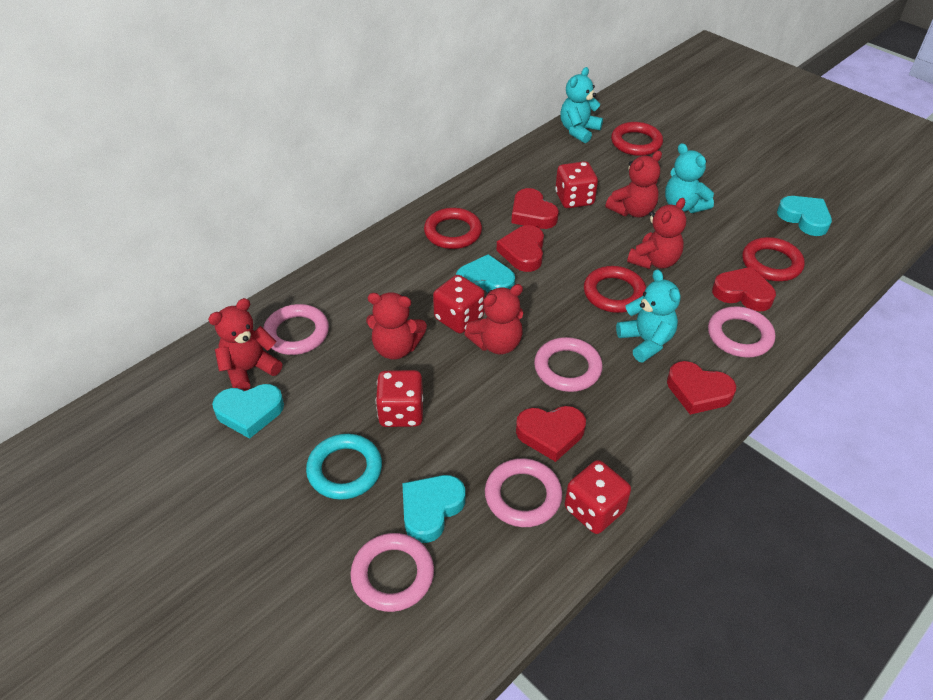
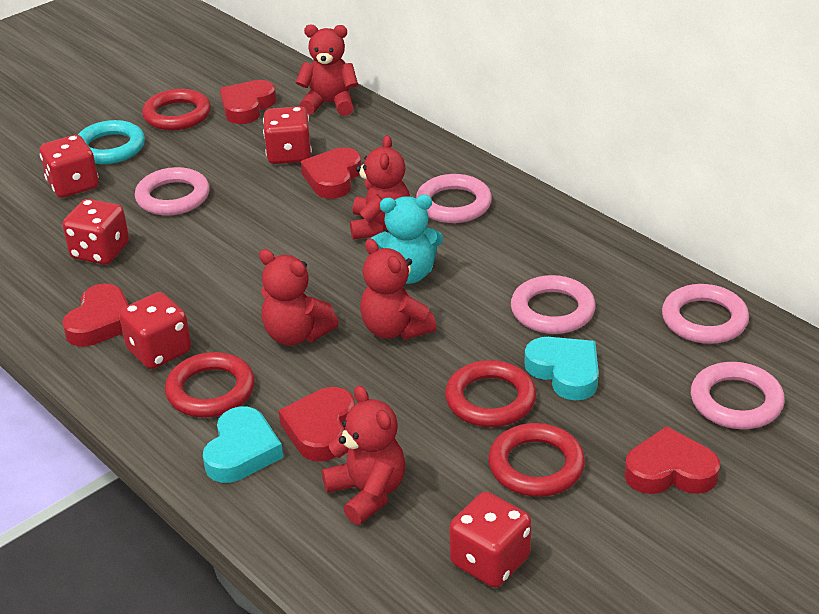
red dice: [376,370,423,427] [433,275,485,333] [555,161,598,208] [565,460,631,534] = 4 -> [40,135,99,198] [63,199,129,265] [119,292,191,369] [263,106,312,164] [449,492,532,588] = 5
turquoise heart: [212,384,284,439] [402,475,465,543] [456,254,515,292] [777,196,832,236] = 4 -> [203,407,283,483] [524,337,599,400] = 2
turquoise teddy bear: [560,67,603,143] [616,269,681,362] [665,143,714,213] = 3 -> [370,195,443,284] = 1

